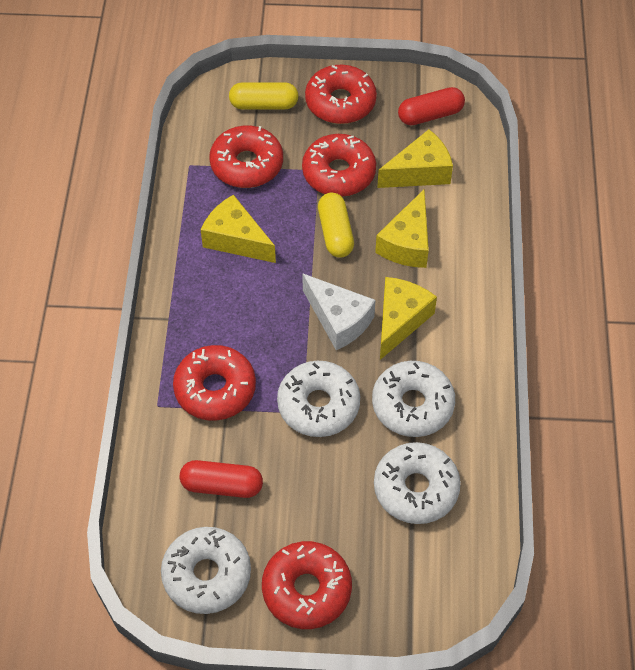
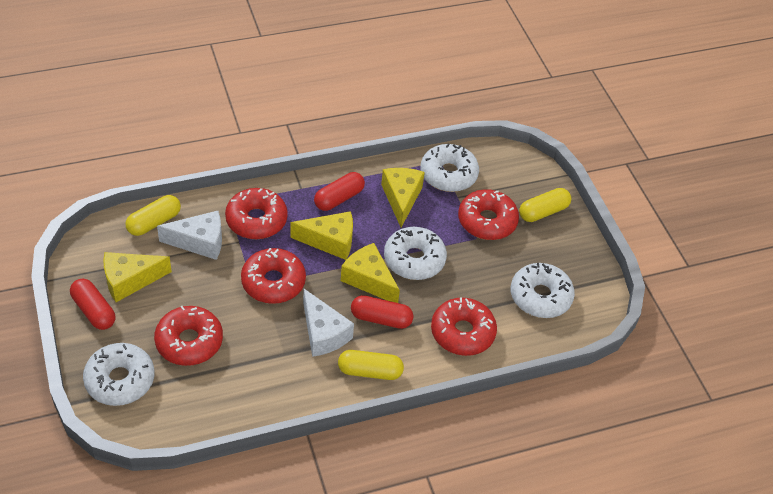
red capsule: [180,460,263,498] [398,87,465,125] = 2 -> [70,279,115,330] [314,172,365,211] [351,295,414,329] = 3
white cheese: [302,273,376,350] = 1 -> [157,211,222,260] [303,288,354,357] = 2
yellow capsule: [229,82,298,109] [318,193,354,258] = 2 -> [125,195,181,236] [338,350,404,380] [519,188,571,222] = 3

